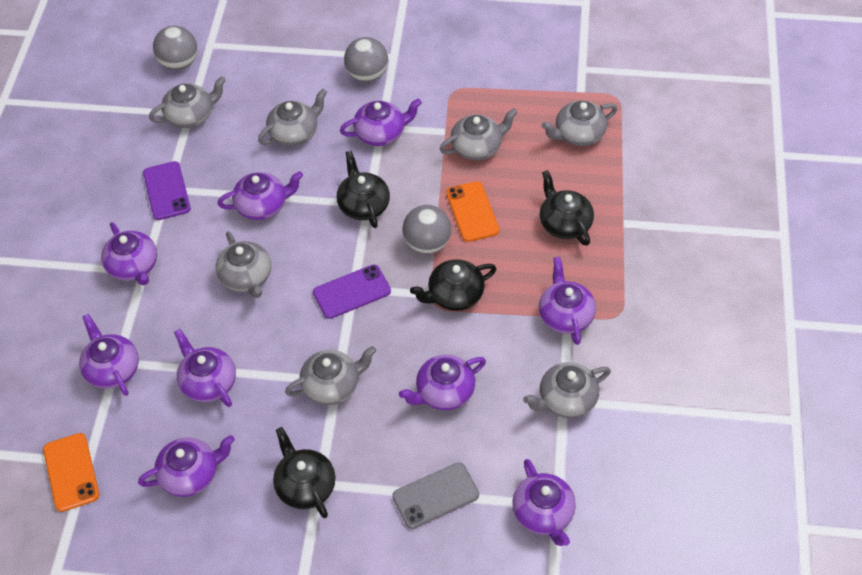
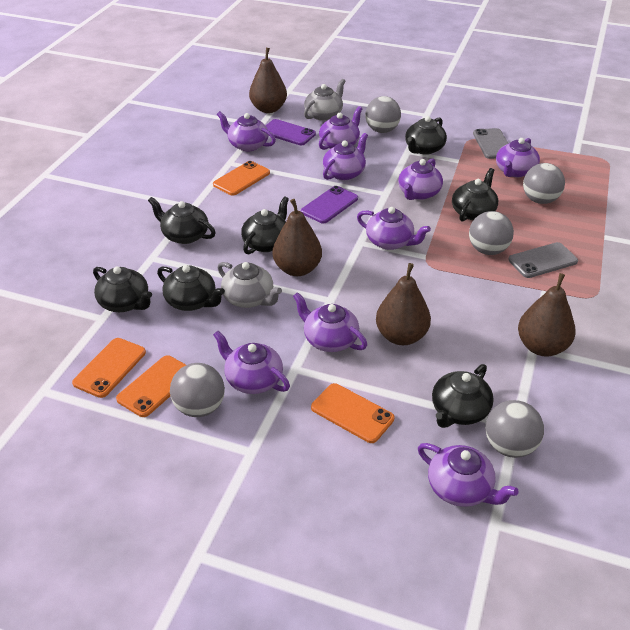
black teapot: [273,427,335,518] [337,151,390,228] [410,259,497,311] [540,170,594,246] = 4 -> [93,266,152,312] [148,197,216,244] [157,265,225,311] [241,197,289,255] [405,116,447,155] [432,364,494,428] [452,168,498,222] = 7
brown pear: none = 0 -> [249,48,287,113] [273,199,322,276] [376,263,431,345] [518,273,576,356] = 4
grey ball: [153,26,197,70] [344,37,388,82] [403,205,451,254] = 3 -> [170,363,225,417] [365,96,401,133] [469,211,514,255] [486,400,544,458] [523,163,565,204] = 5
grey phone: [392,463,479,529] = 1 -> [473,128,509,159] [508,242,578,278] = 2
grey teapot: [149,76,226,128] [216,231,271,298] [258,89,327,146] [285,346,376,405] [440,108,518,161] [523,362,611,418] [542,101,617,146] = 7 -> [218,262,282,308] [304,79,345,121] = 2
orange phone: [43,433,99,512] [446,181,499,242] = 2 -> [72,338,146,398] [116,355,186,417] [213,161,270,196] [311,383,394,443] = 4

